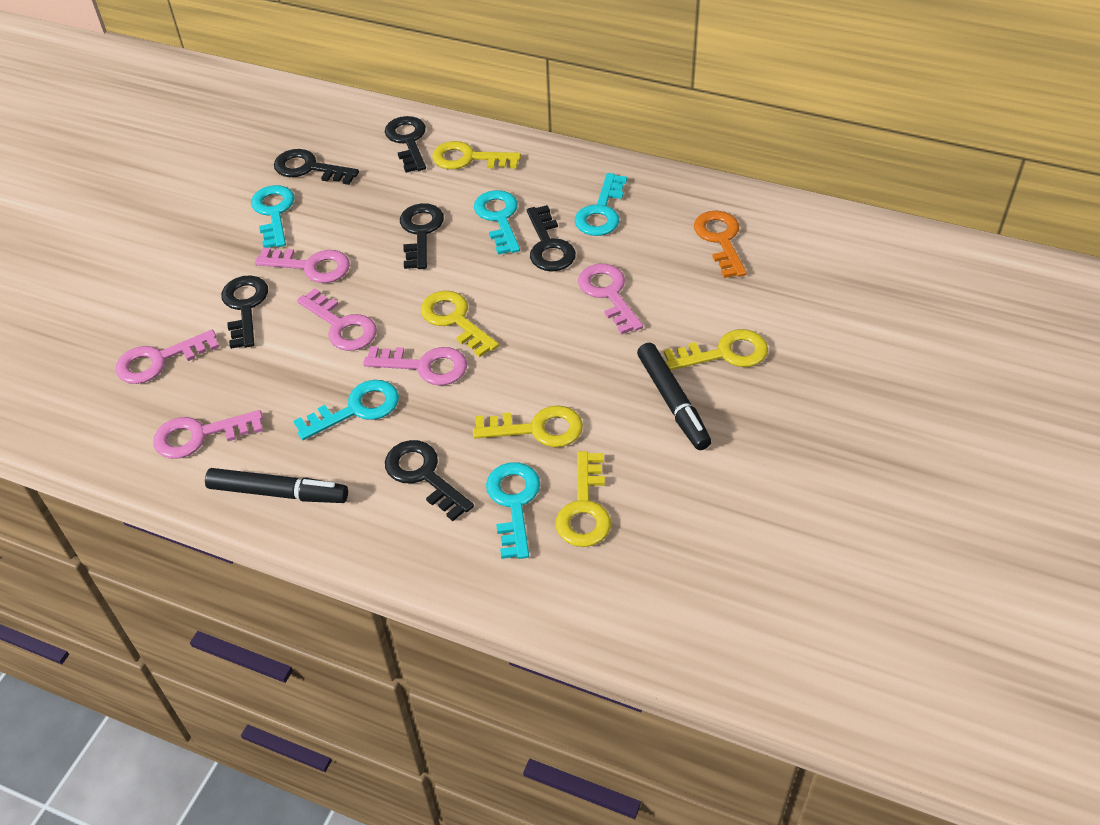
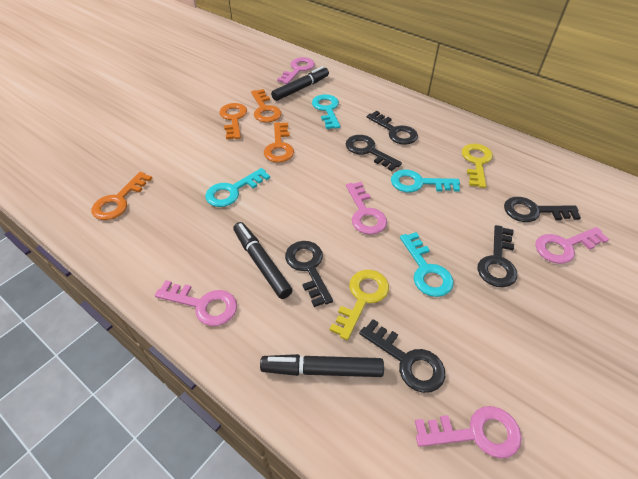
black marker: [205,468,348,503] [637,343,711,450] = 2 -> [233,222,292,299] [260,354,384,377] [271,66,329,101] = 3
orange key: [694,210,747,278] = 1 -> [92,172,153,220] [219,103,247,139] [251,89,281,123] [264,122,294,162] = 4
pink key: [115,330,219,384] [153,410,263,459] [255,248,350,283] [297,288,377,351] [363,346,467,385] [578,264,643,335] = 6 -> [155,280,237,326] [277,57,315,84] [346,182,387,235] [415,406,522,458] [535,227,609,264] = 5
turquoise key: [251,185,295,248] [294,380,399,440] [474,190,520,255] [486,462,540,559] [575,173,627,236] = 5 -> [205,168,270,207] [312,94,340,129] [391,170,460,193] [400,232,454,297] = 4
yellow key: [421,291,499,357] [432,141,521,169] [473,405,583,447] [556,451,611,547] [664,329,768,370] = 5 -> [329,270,389,340] [462,144,493,188] = 2

